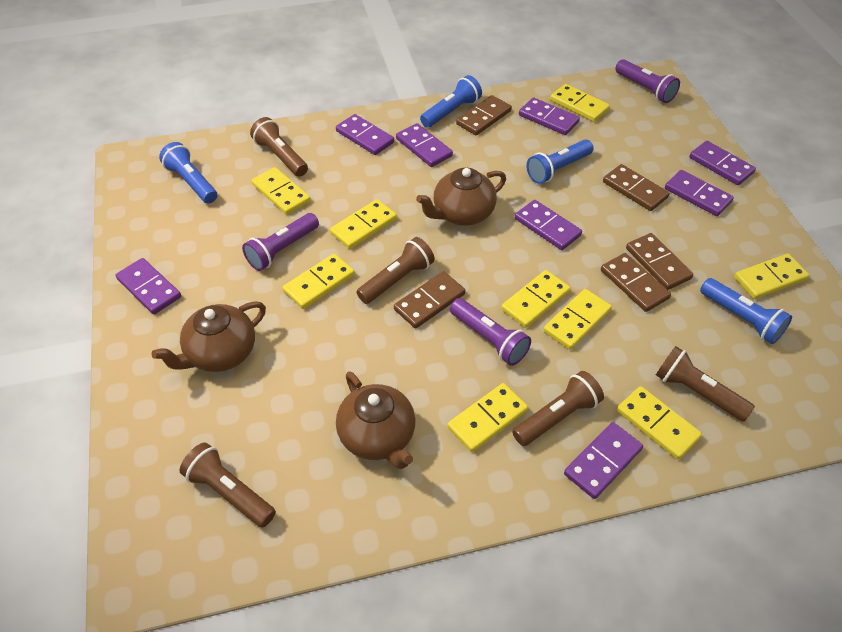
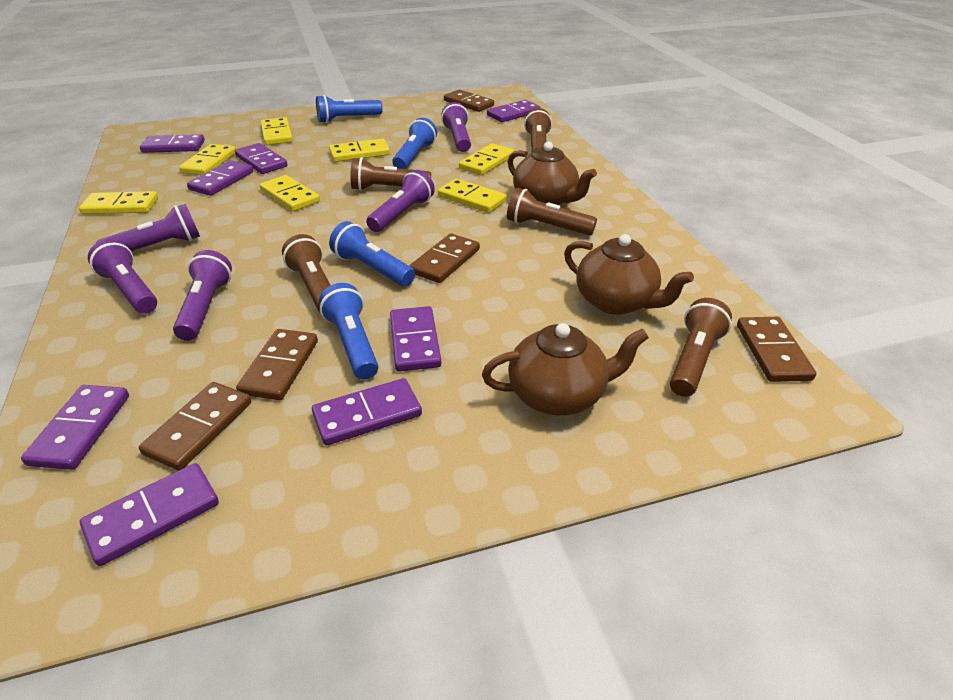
purple flashlight: [242,213,319,271] [450,298,531,366] [615,59,680,103] = 3 -> [88,239,157,314] [96,204,200,251] [173,250,232,341] [366,170,435,232] [441,102,471,152] = 5
yellow domino: [252,167,311,215] [283,254,355,309] [330,199,397,249] [447,383,528,452] [501,270,570,328] [543,289,612,350] [550,84,610,122] [617,386,702,460] [734,254,809,299] = 9 -> [79,191,158,214] [179,144,236,175] [260,175,320,211] [261,117,293,145] [329,139,390,162] [438,179,507,213] [459,143,514,175] = 7

